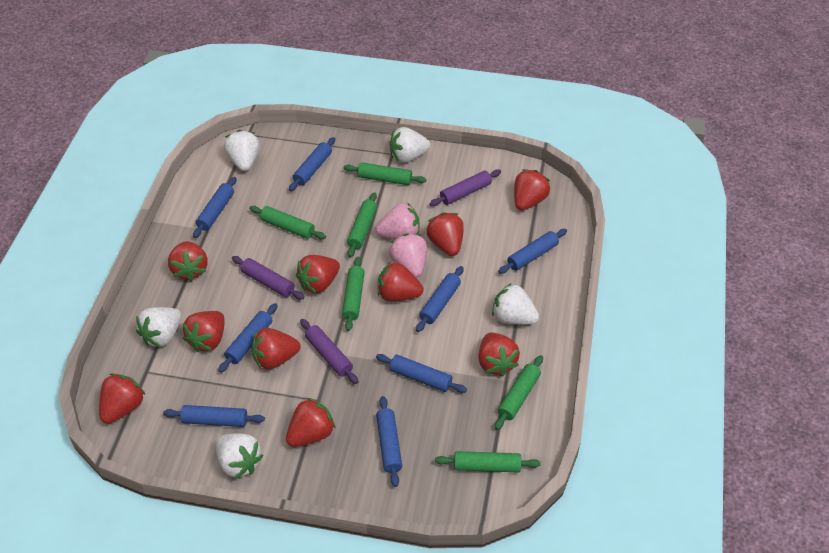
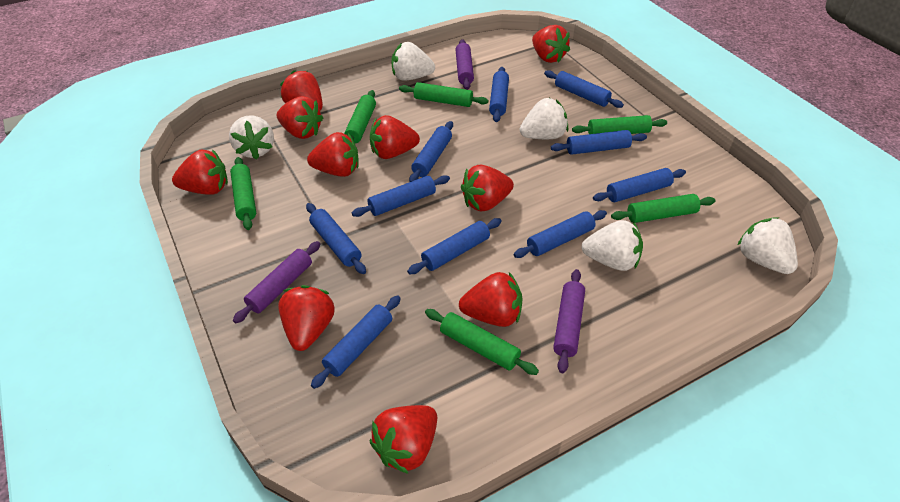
blue rolling pin: [163,405,265,427] [193,177,236,238] [218,303,278,373] [289,137,335,191] [376,354,467,393] [376,396,402,487] [416,266,464,332] [498,229,567,274] = 8 -> [306,203,366,274] [311,295,401,389] [352,175,450,217] [407,218,502,274] [409,121,453,182] [489,67,509,122] [514,210,607,258] [544,70,624,108] [551,130,647,155] [593,168,686,202] = 10
pink strawberry: [376,203,419,239] [389,233,427,278] = 2 -> none = 0

